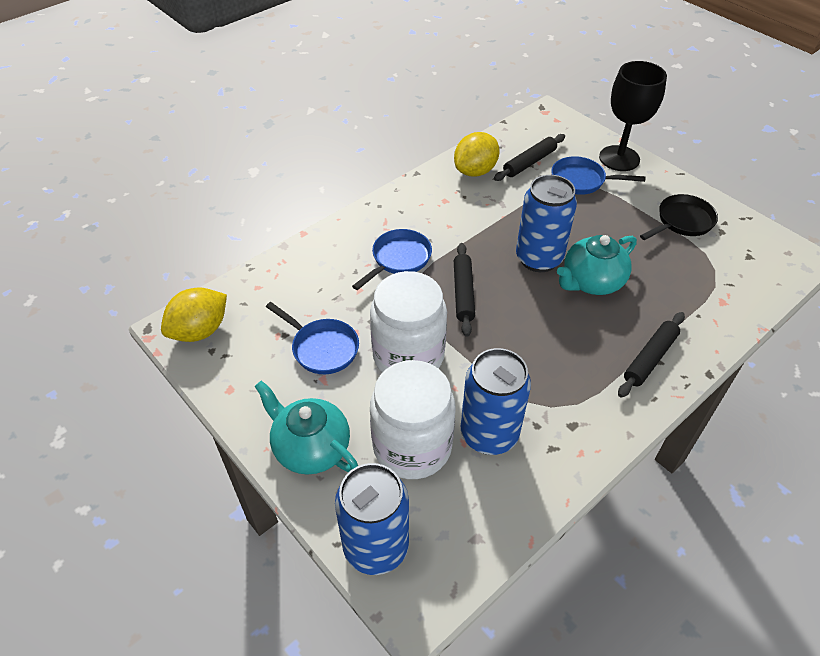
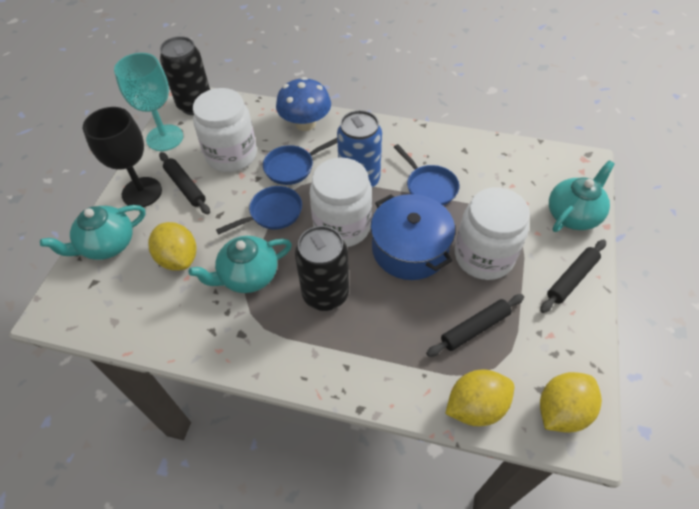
black can: none = 0 -> [160,36,210,115] [295,226,349,311] = 2
black pan: [640,194,718,240] = 1 -> none = 0
blue can: [335,463,409,575] [461,348,531,455] [516,175,577,272] = 3 -> [337,110,382,188] = 1
blue mushroom: none = 0 -> [276,77,331,131] = 1
blue pot: none = 0 -> [370,194,455,280] = 1
turquoise goblet: none = 0 -> [114,53,183,151] = 1
turquoise teapot: [255,380,358,475] [557,235,637,295] = 2 -> [40,205,146,260] [189,236,292,293] [549,160,615,232] = 3
white jar: [370,271,447,373] [370,360,456,479] = 2 -> [193,88,257,172] [310,157,372,247] [455,187,530,280] = 3
yellow lemon: [161,287,227,342] [454,132,500,177] = 2 -> [148,222,196,271] [445,369,514,426] [540,372,602,433] = 3

